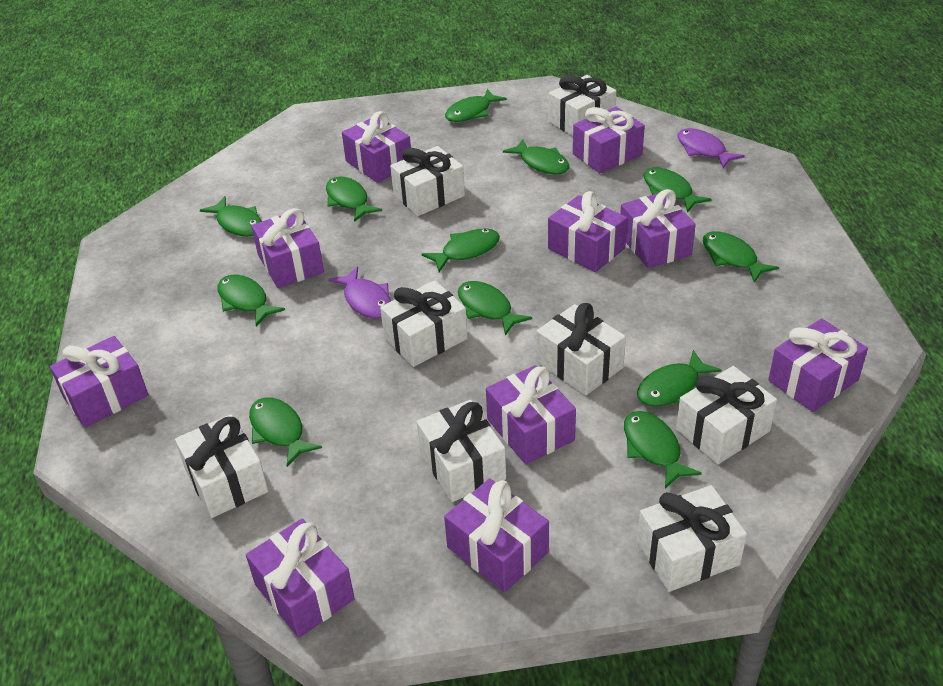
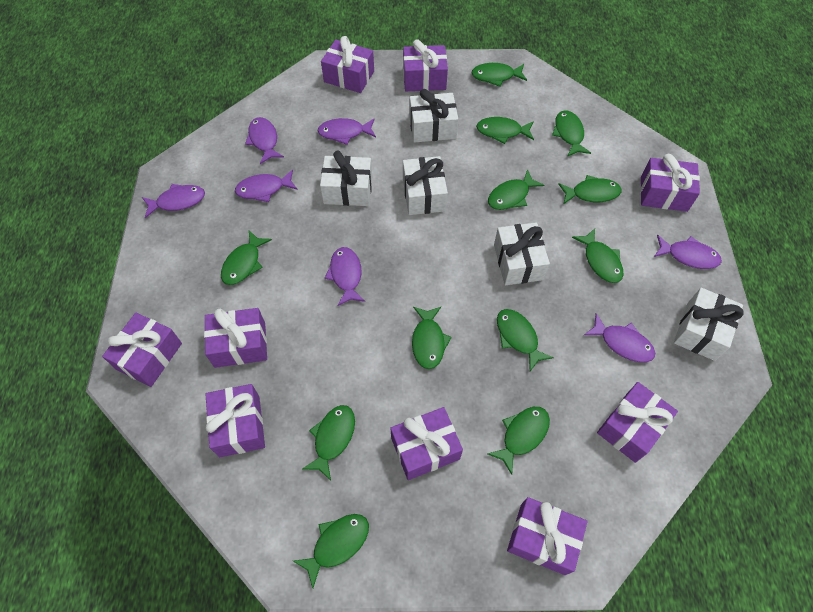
purple fish: [328,266,391,319] [677,128,745,168] = 2 -> [142,184,205,218] [235,170,298,202] [245,117,284,164] [318,118,376,145] [325,247,365,306] [584,313,655,362] [654,235,722,269] = 7
purple gift: [50,336,148,428] [246,519,355,638] [251,208,324,288] [342,111,411,183] [444,478,549,592] [486,365,576,464] [548,191,627,272] [573,107,645,173] [620,189,696,269] [768,318,868,412] = 10 -> [102,313,182,387] [204,308,267,368] [205,384,265,457] [321,36,374,93] [390,407,463,480] [403,40,448,91] [507,497,587,575] [597,382,678,463] [640,154,700,212] = 9
white gift: [175,414,268,518] [380,281,468,367] [390,146,465,216] [417,400,506,502] [536,303,626,395] [549,75,617,136] [637,485,747,592] [676,366,777,464] = 8 -> [320,151,372,206] [403,156,448,215] [409,89,458,143] [494,222,550,285] [674,288,744,361] = 5

